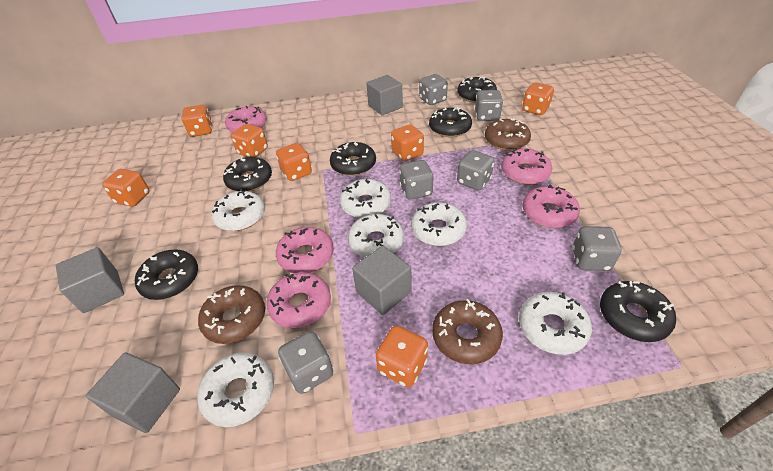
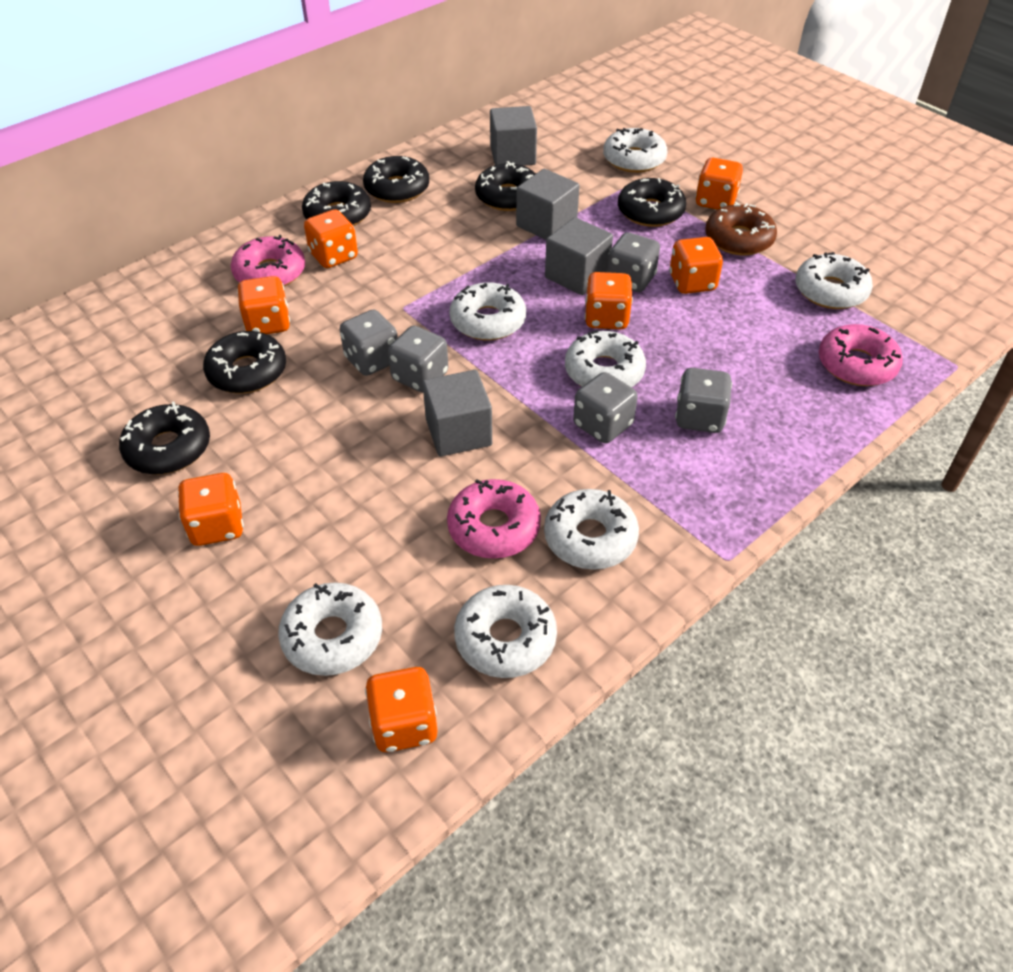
brown donut: [198,285,265,344] [432,299,503,364] [485,118,531,150] = 3 -> [705,202,777,255] = 1
grey dice: [278,331,333,394] [399,160,433,200] [419,74,448,105] [457,150,494,191] [475,90,503,121] [572,226,622,271] = 6 -> [340,309,398,376] [388,326,448,392] [573,372,638,443] [607,232,660,292] [675,368,732,433] = 5
pink donut: [225,106,267,132] [266,272,331,328] [276,227,334,273] [501,149,552,185] [523,184,580,228] = 5 -> [231,235,305,287] [447,479,541,559] [819,324,903,386] = 3
white donut: [197,352,274,427] [211,189,265,231] [340,179,391,218] [348,214,404,257] [411,202,467,246] [519,292,592,355] = 6 -> [278,582,382,676] [449,282,526,341] [454,585,557,678] [544,489,639,570] [565,330,646,387] [603,128,667,173] [795,252,873,309] = 7

